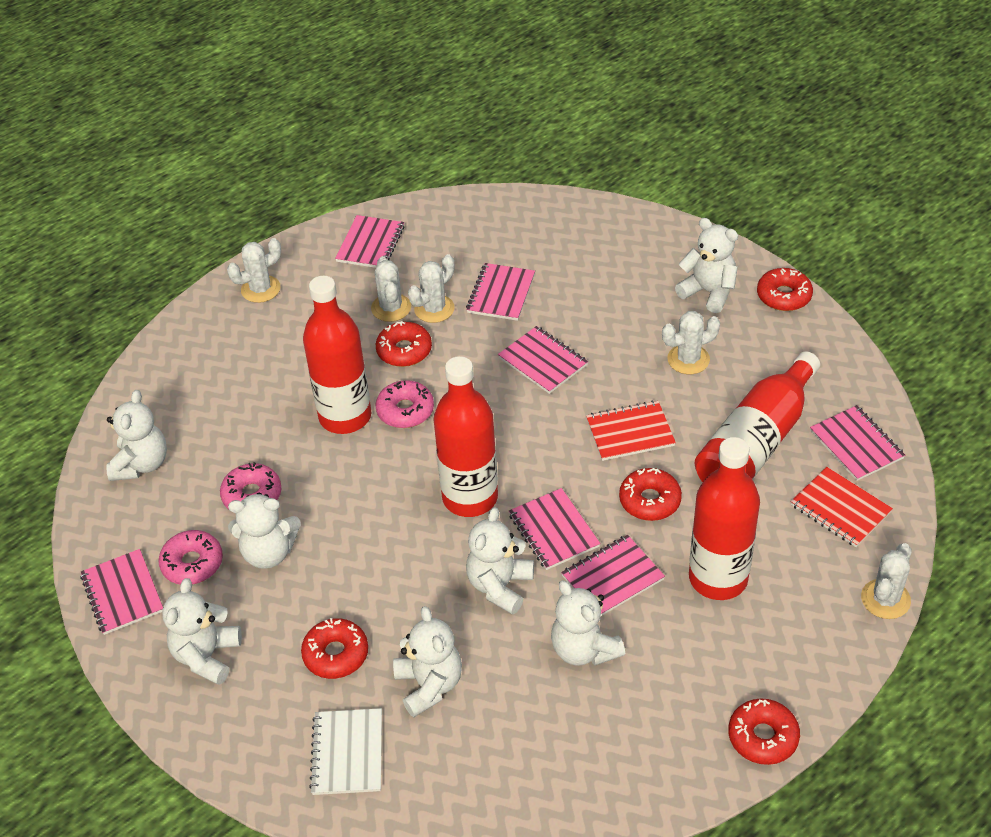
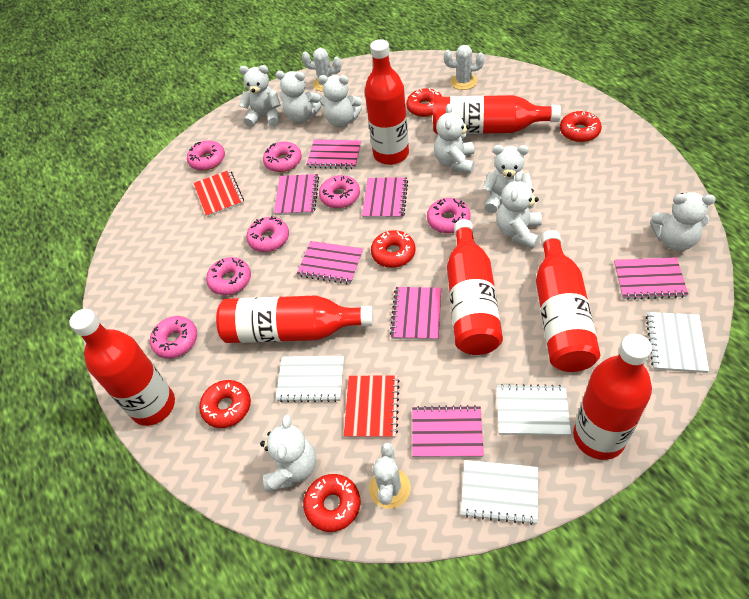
pink donut: [158,530,223,585] [220,462,281,509] [376,380,434,428] = 3 -> [150,316,197,358] [187,141,225,170] [206,257,251,295] [246,216,289,252] [263,141,302,172] [319,175,360,208] [427,198,471,233] = 7
red bottle: [303,276,371,434] [434,356,498,517] [689,437,760,600] [695,351,820,482] = 4 -> [69,309,175,426] [216,295,373,343] [365,39,409,165] [433,95,561,134] [447,219,503,355] [536,230,600,372] [573,334,652,460] = 7
white cactus: [227,238,281,303] [371,256,411,322] [408,254,455,323] [662,311,720,374] [861,543,912,619] = 5 -> [302,48,341,92] [369,443,411,509] [444,45,484,90] = 3
white notebook: [309,708,382,795] = 1 -> [276,356,344,402] [461,460,538,525] [497,384,571,436] [646,312,709,373] = 4
white teddy bear: [106,390,167,481] [162,578,242,685] [228,493,301,569] [393,606,462,717] [466,507,534,615] [551,580,625,666] [675,218,738,313] = 7 -> [239,65,281,127] [260,415,316,492] [276,71,322,123] [318,75,362,127] [434,104,474,173] [482,145,534,213] [497,172,542,249] [650,192,716,251] = 8

